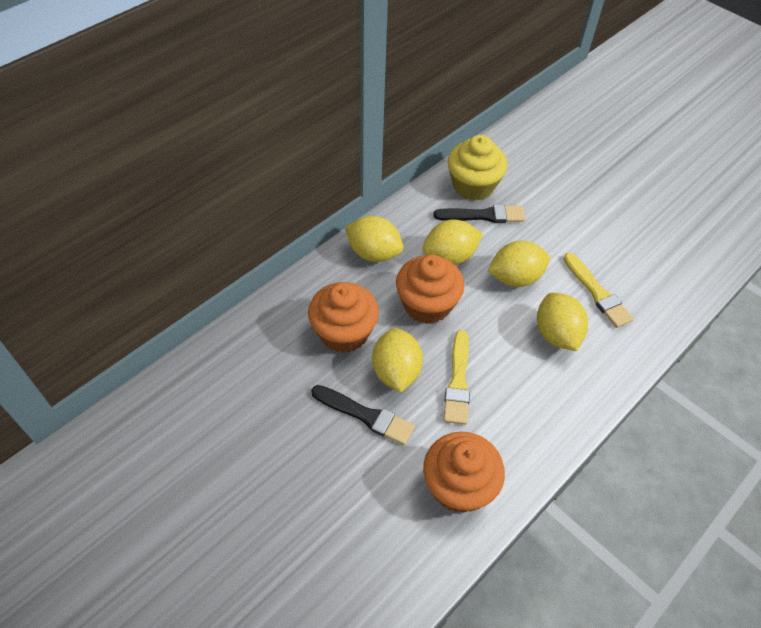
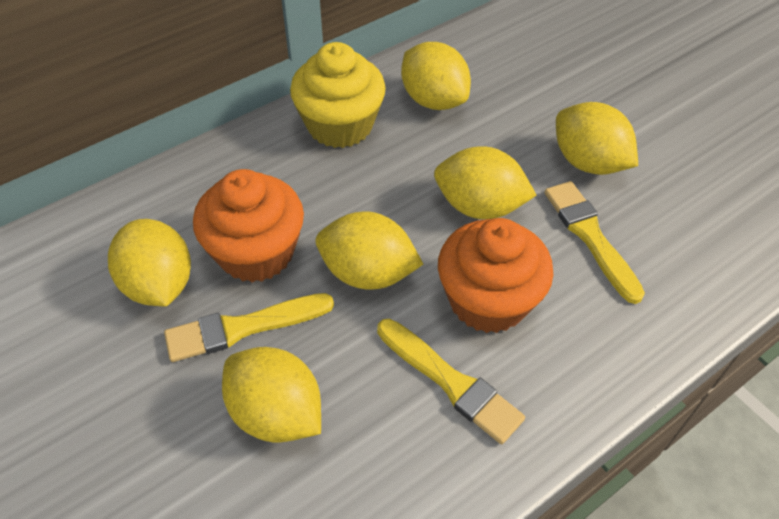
black brush: [311,385,415,445] [433,204,525,223] = 2 -> none = 0
orange cupcake: [308,282,379,353] [396,255,464,324] [423,432,505,513] = 3 -> [193,169,304,282] [438,218,554,333] = 2
yellow brush: [444,330,470,425] [564,253,634,328] = 2 -> [164,293,334,362] [377,319,525,444] [544,181,645,304] = 3
yellow lemon: [345,216,404,262] [372,328,423,392] [422,219,483,265] [487,241,550,287] [537,293,588,351] = 5 -> [108,219,191,306] [222,347,321,442] [316,212,423,290] [401,42,471,110] [434,146,537,219] [556,102,638,175] = 6

